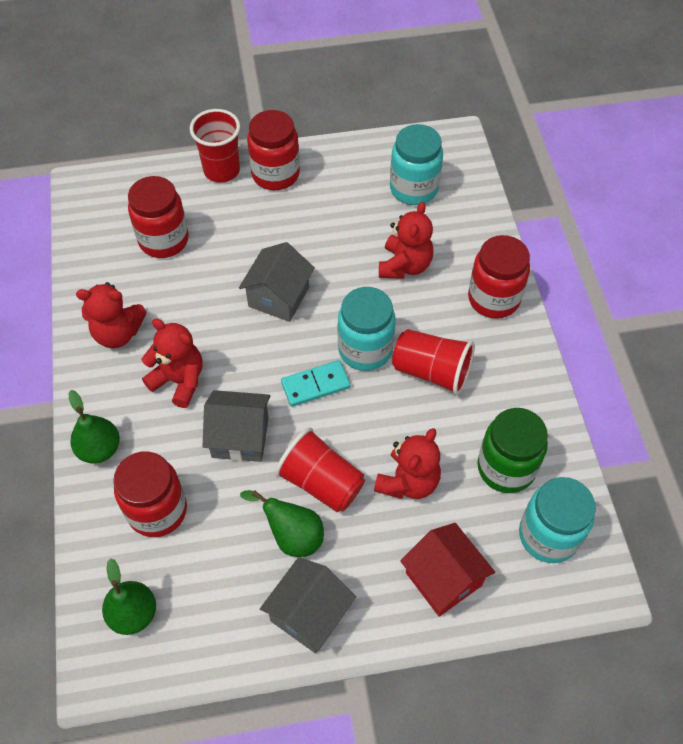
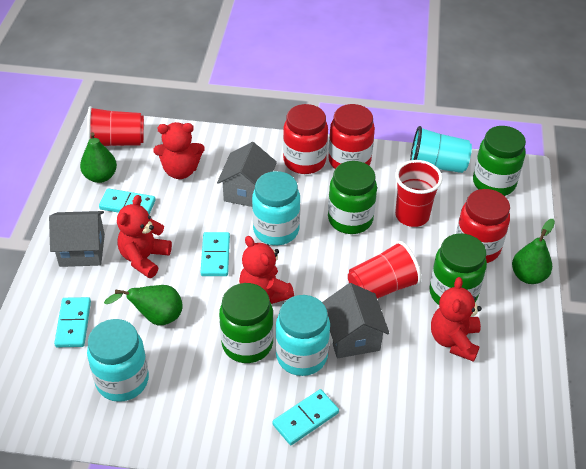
green jar: [478,408,548,493] = 1 -> [219,283,274,363] [328,161,377,234] [429,233,487,305] [473,126,526,196] = 4
red house: [400,523,495,617] = 1 -> none = 0
red jar: [113,451,187,537] [128,176,189,258] [247,110,300,190] [468,235,530,319] = 4 -> [283,104,328,174] [328,104,375,169] [456,189,510,263] = 3
turquoise cup: none = 0 -> [410,126,472,173] = 1
turquoise domino: [281,360,350,407] = 1 -> [54,297,91,347] [99,188,156,214] [201,232,230,276] [272,389,339,445] = 4

